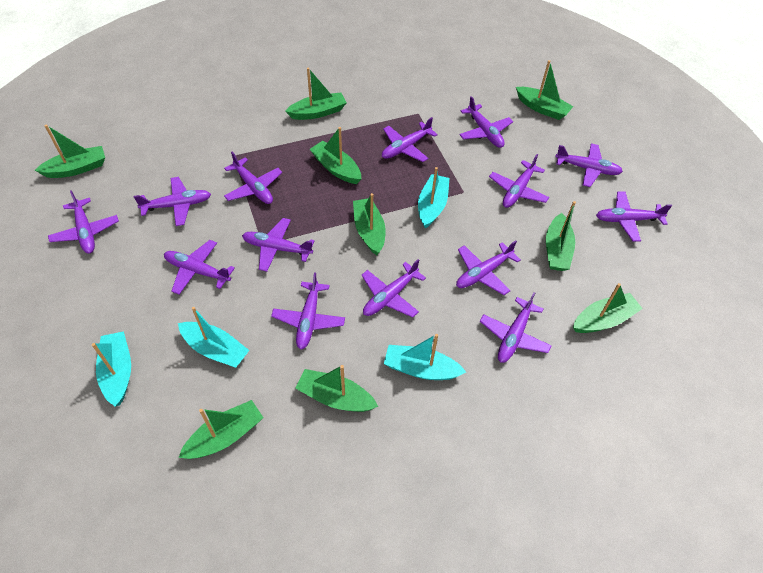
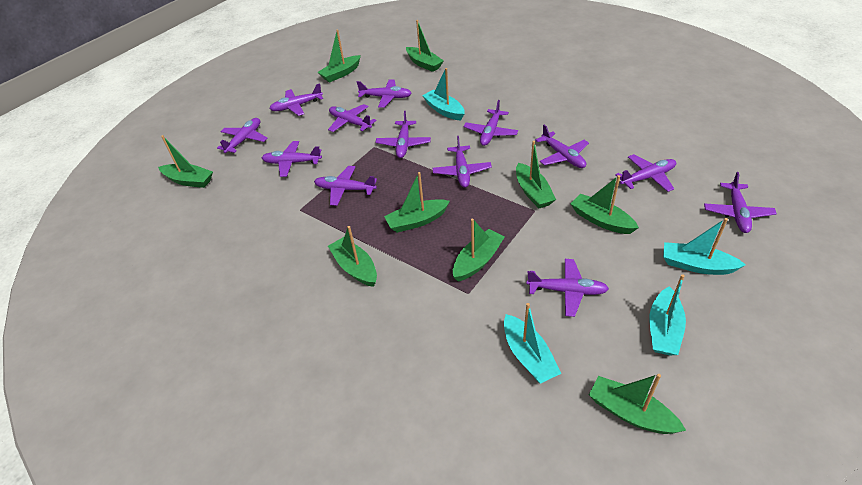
purple plane: [48,190,119,254] [134,177,211,226] [164,240,235,294] [224,152,282,204] [242,218,314,272] [271,272,345,350] [361,259,426,317] [382,117,438,162] [456,240,521,295] [459,96,513,148] [480,292,552,363] [489,154,549,208] [555,143,623,187] [596,191,672,242] = 14 -> [217,118,267,153] [262,141,322,177] [269,84,323,116] [314,166,377,206] [328,104,376,132] [357,79,412,108] [375,110,431,158] [433,136,492,188] [463,100,518,146] [527,259,609,317] [535,125,589,168] [615,154,676,192] [704,172,777,233] = 13

